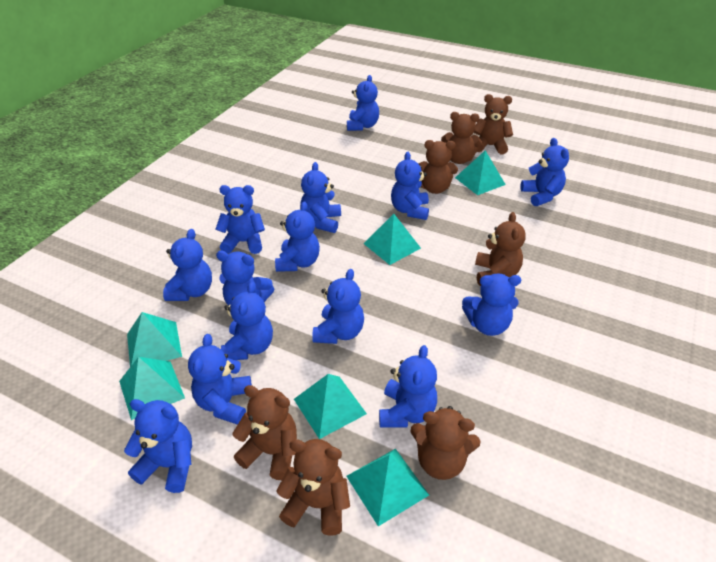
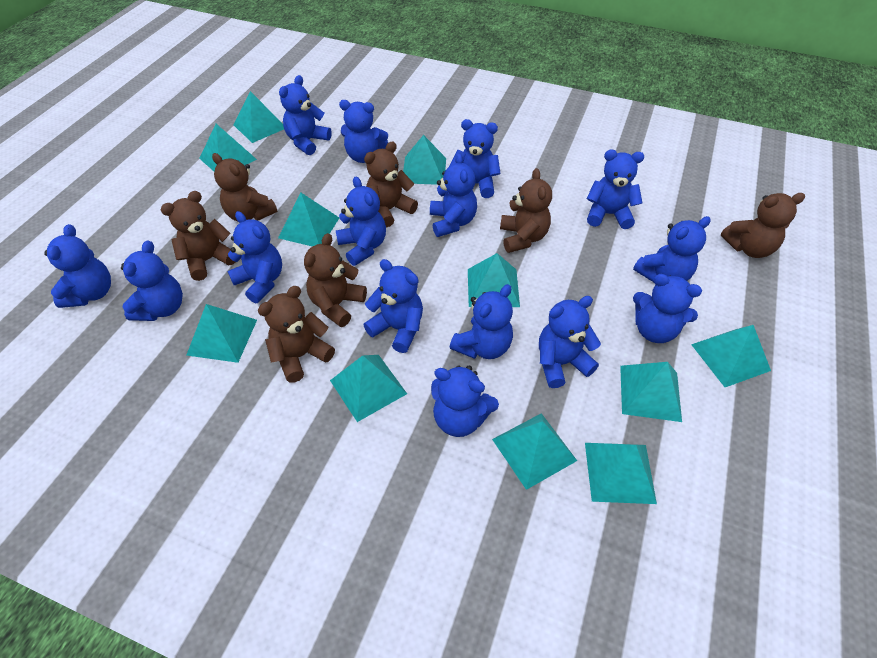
blue teddy bear: [124,399,192,493] [163,229,212,301] [188,334,252,425] [216,185,265,254] [216,251,274,305] [221,282,273,360] [275,201,320,272] [300,162,341,233] [312,269,364,344] [347,75,379,131] [379,345,437,428] [391,152,429,220] [462,273,521,336] [520,138,569,206] = 14 -> [44,224,111,308] [121,240,183,321] [228,211,282,303] [279,75,332,155] [336,177,386,266] [339,100,388,163] [363,259,423,353] [430,153,477,237] [431,365,499,437] [449,119,501,198] [450,284,513,359] [539,296,601,388] [587,150,644,229] [633,216,711,282] [633,274,702,343] = 15
turquoise pyramid: [119,357,185,420] [127,312,182,367] [294,374,367,439] [346,448,429,526] [364,214,421,265] [455,150,506,195] = 6 -> [187,304,257,363] [199,124,257,171] [233,91,284,143] [278,193,339,247] [330,355,407,422] [403,135,446,185] [468,253,520,307] [492,413,577,490] [585,443,657,504] [620,362,682,422] [691,325,771,387] = 11

